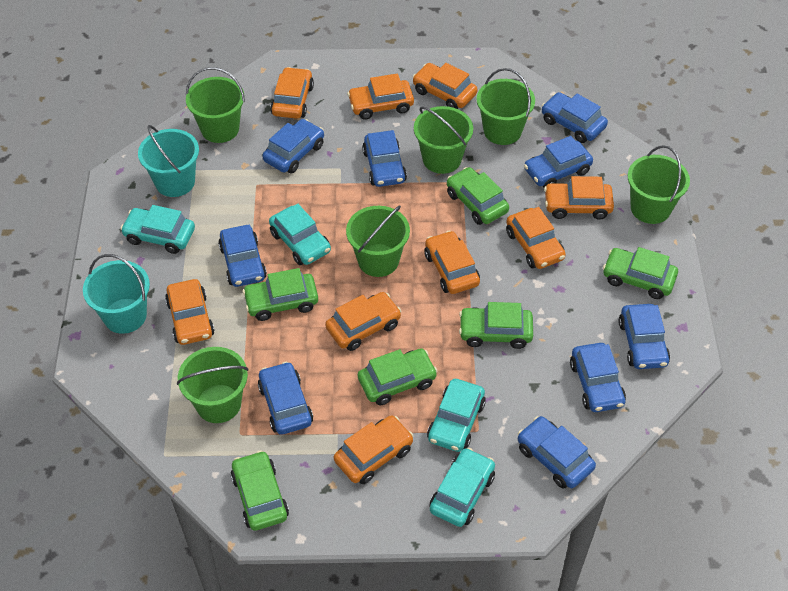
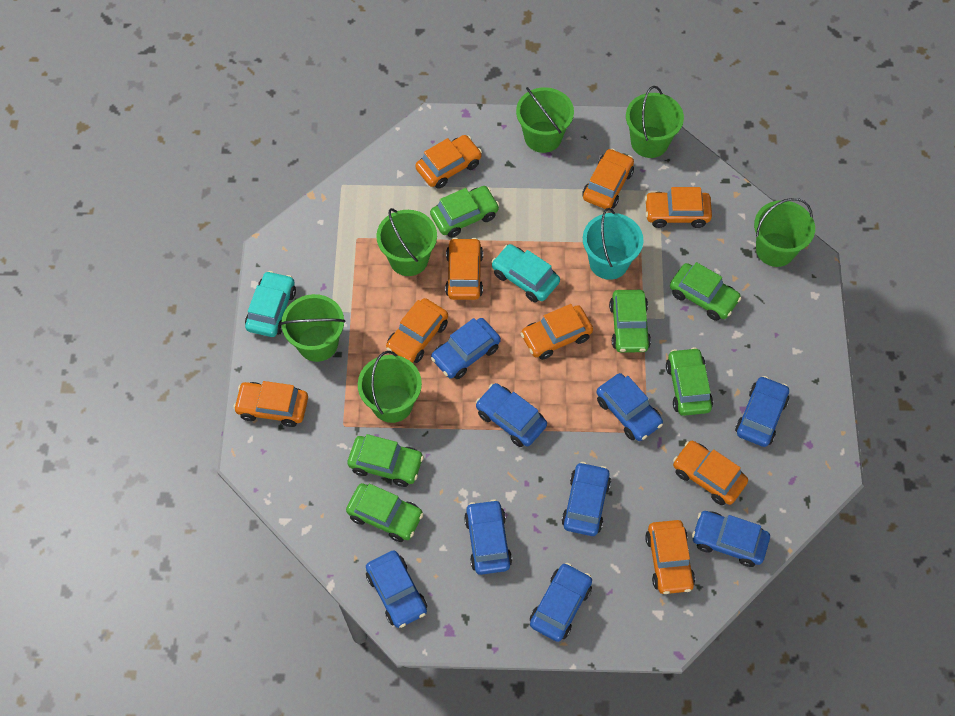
turquoise bucket: [83,254,150,334] [138,125,199,197] = 2 -> [583,208,643,280] = 1
turquoise car: [121,205,195,254] [269,204,331,265] [427,379,486,452] [429,448,495,527] = 4 -> [245,271,296,337] [491,244,560,302] = 2

